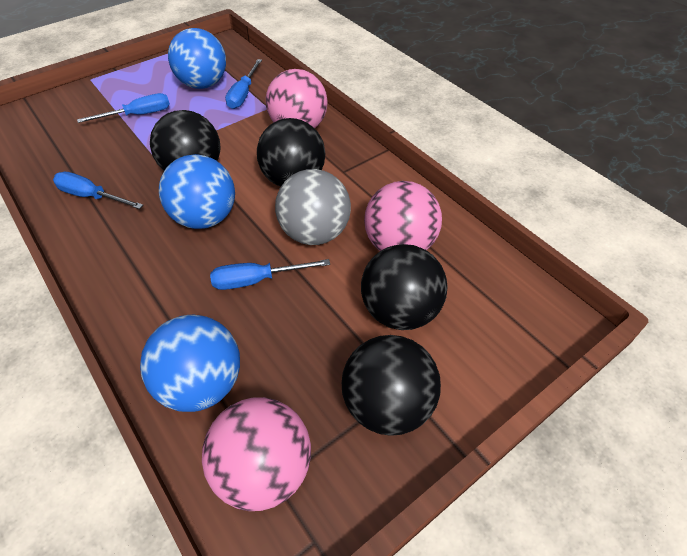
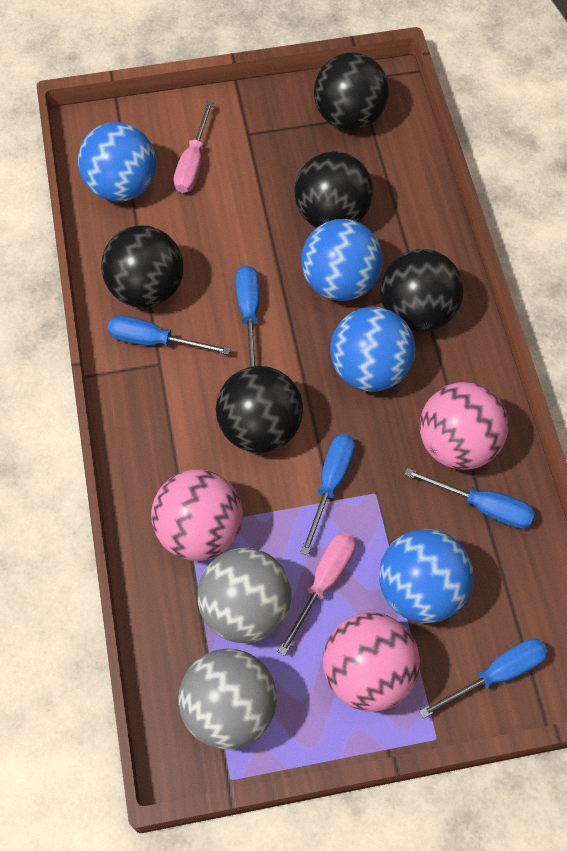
black ball: [150,110,220,171] [257,118,325,187] [342,335,441,436] [361,244,448,330] = 4 -> [101,225,184,308] [216,366,303,453] [294,151,373,228] [314,53,389,130] [381,249,463,332] = 5
blue ball: [140,315,240,412] [159,154,235,229] [168,28,226,89] = 3 -> [78,122,156,202] [301,219,383,301] [330,307,415,392] [379,529,473,623] = 4
blue screwdriver: [53,172,143,209] [77,93,170,123] [210,259,330,290] [225,59,262,109] = 4 -> [108,315,230,355] [236,265,259,367] [300,434,355,555] [404,468,535,529] [419,639,548,719] = 5
grey ball: [275,169,351,245] = 1 -> [178,648,277,750] [197,548,292,643] = 2
pink screwdriver: none = 0 -> [174,101,213,193] [278,533,355,656] = 2

